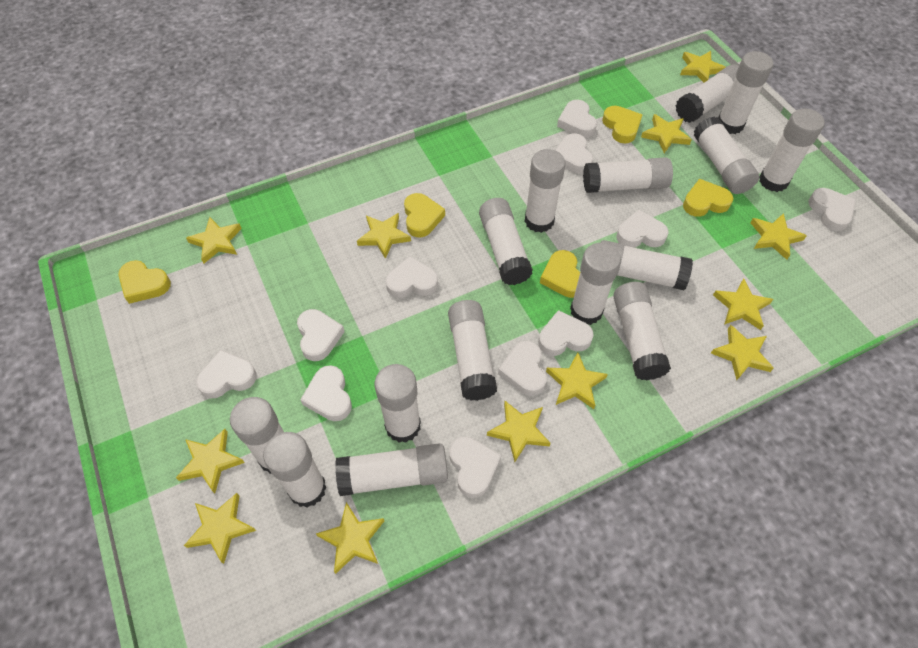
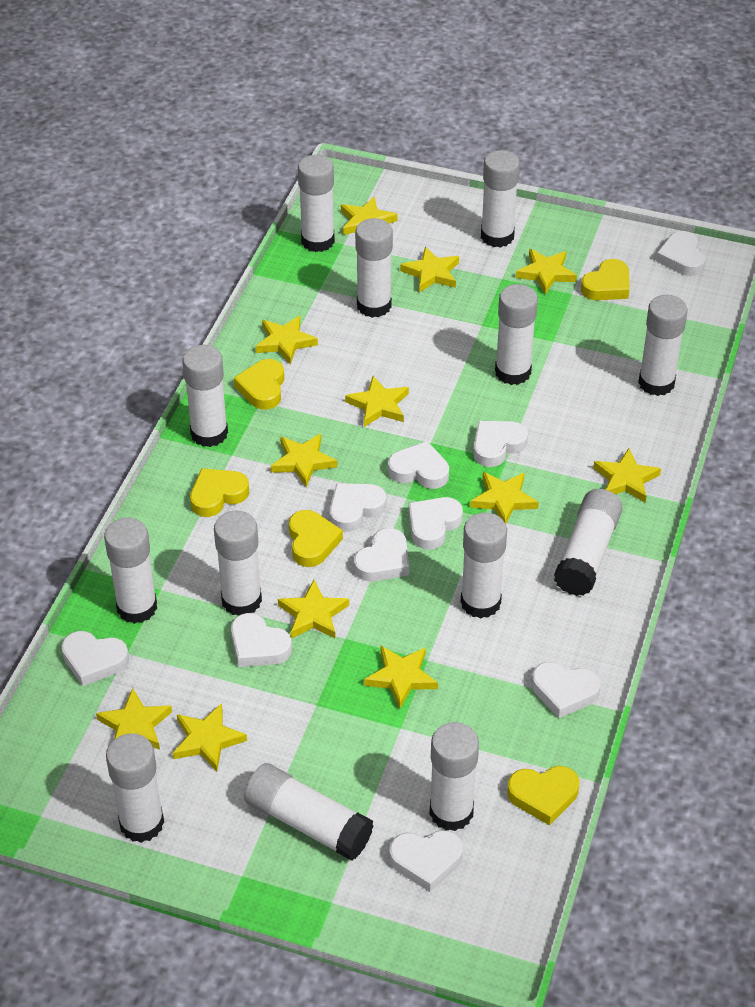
white glue stick: [230,397,284,474] [263,432,326,508] [335,443,448,496] [375,364,421,443] [448,300,497,401] [479,198,533,285] [525,149,565,233] [570,243,621,325] [583,157,673,193] [600,240,693,290] [613,282,671,380] [676,65,739,123] [694,117,759,194] [718,51,773,134] [759,108,825,192] = 15 -> [104,518,157,624] [106,733,164,843] [182,345,228,447] [214,511,262,616] [244,763,374,861] [298,155,335,252] [355,218,393,318] [429,722,479,831] [461,513,507,619] [481,150,520,248] [495,284,538,385] [554,489,623,596] [638,295,688,396] = 13
white heart: [196,350,257,398] [297,309,345,361] [300,365,352,421] [386,256,438,298] [449,436,501,498] [498,341,547,396] [538,310,594,356] [555,134,593,174] [557,100,597,137] [616,209,668,248] [808,188,856,231] = 11 -> [61,631,129,686] [231,613,292,667] [330,483,386,532] [354,528,409,582] [388,441,449,489] [389,830,463,892] [408,497,463,550] [473,421,528,467] [532,662,601,718] [656,231,706,276] = 10

